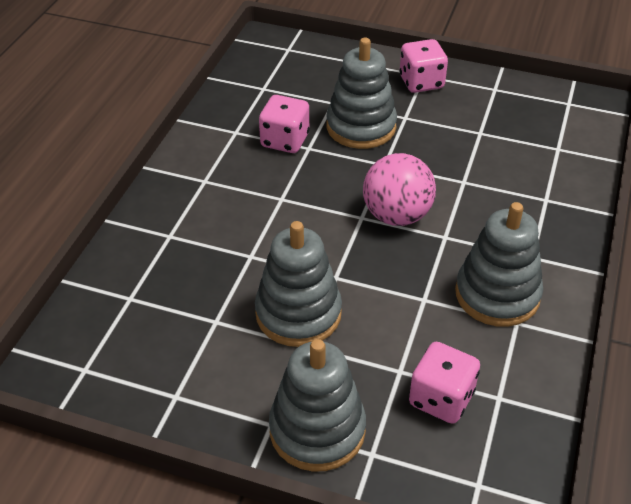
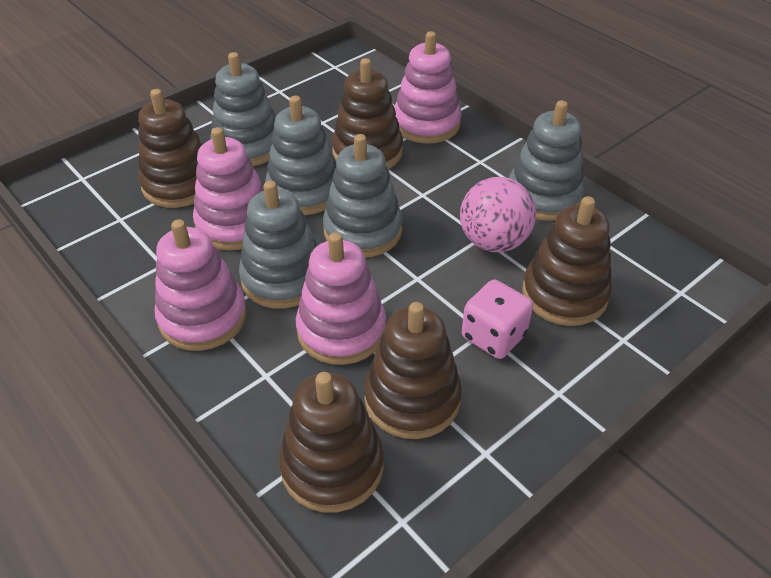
brown stacking toy: none = 0 -> [138,89,202,208] [279,372,384,513] [332,58,403,169] [364,302,462,439] [522,196,612,326] = 5
grey stacking toy: [255,221,342,347] [269,339,366,472] [326,38,397,149] [455,202,543,327] = 4 -> [210,52,276,166] [239,180,317,309] [265,96,337,215] [323,134,403,258] [509,100,585,221] = 5
pink dice: [259,95,310,153] [400,39,448,93] [409,342,480,424] = 3 -> [462,280,533,359] = 1
pink stacking toy: none = 0 -> [155,219,247,351] [193,127,264,250] [296,232,386,365] [394,31,461,144] = 4

